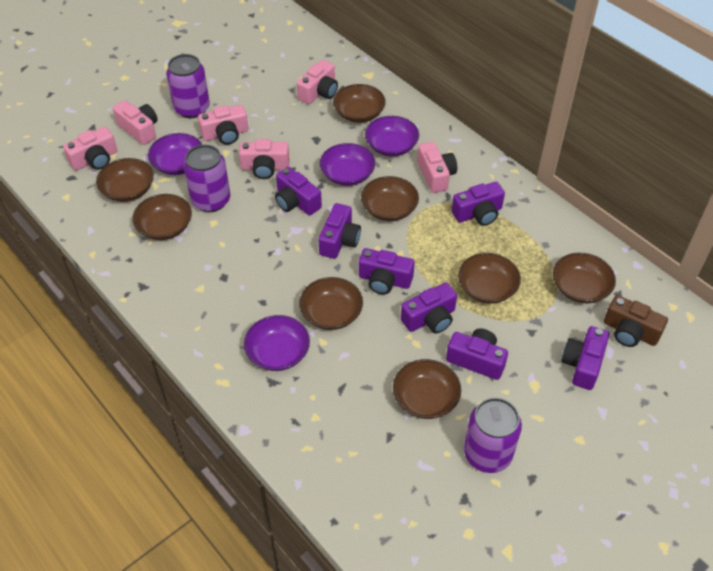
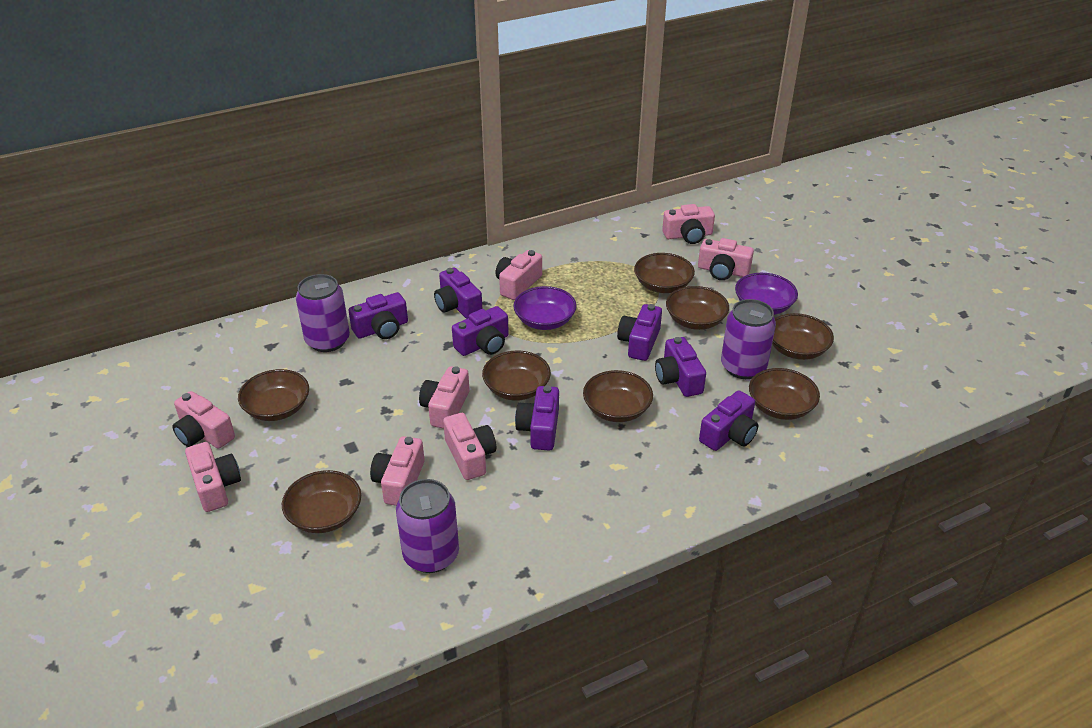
brown camera: [604,295,668,347] = 1 -> none = 0
pink camera: [63,127,117,170] [113,100,158,145] [198,105,248,145] [239,139,289,179] [297,60,338,104] [417,142,457,193] = 6 -> [172,391,235,449] [185,442,241,512] [370,436,425,506] [419,366,470,429] [443,413,496,480] [495,250,542,300] [662,204,715,244] [698,238,754,280] = 8
purple bowl: [148,133,202,175] [244,315,310,371] [320,143,376,186] [365,116,419,157] = 4 -> [514,286,577,330] [735,273,798,315] = 2

